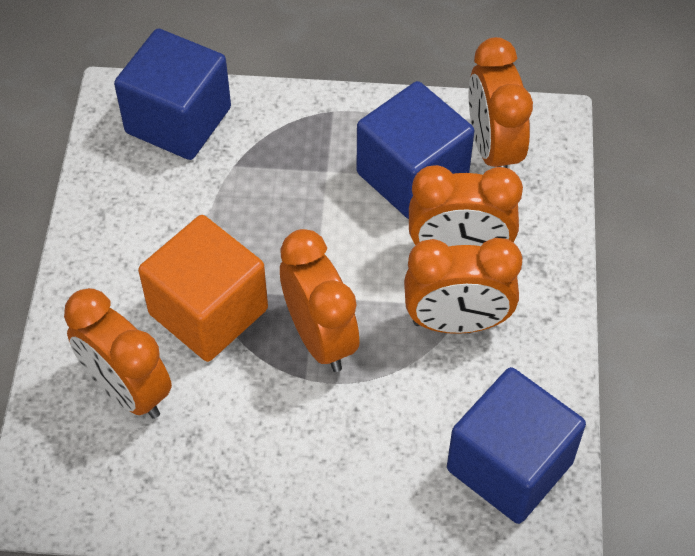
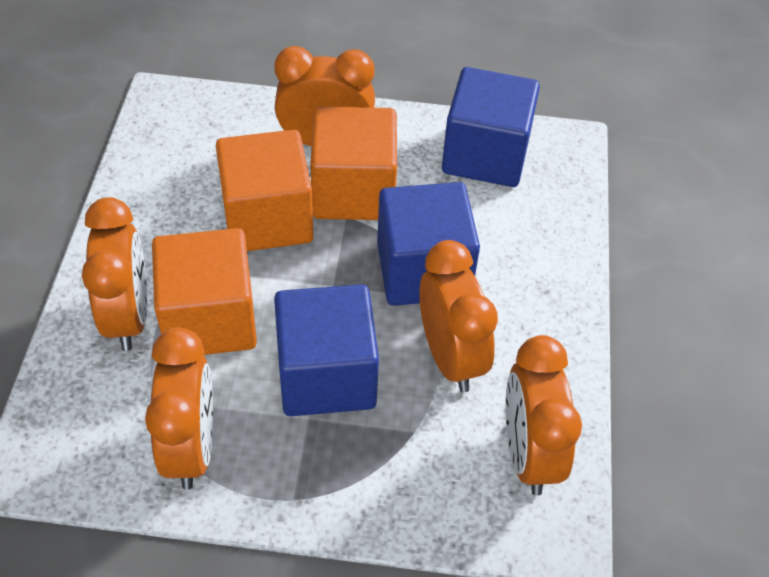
orange cube: [138,215,268,362] = 1 -> [152,228,257,355] [216,130,314,251] [310,106,397,220] = 3

